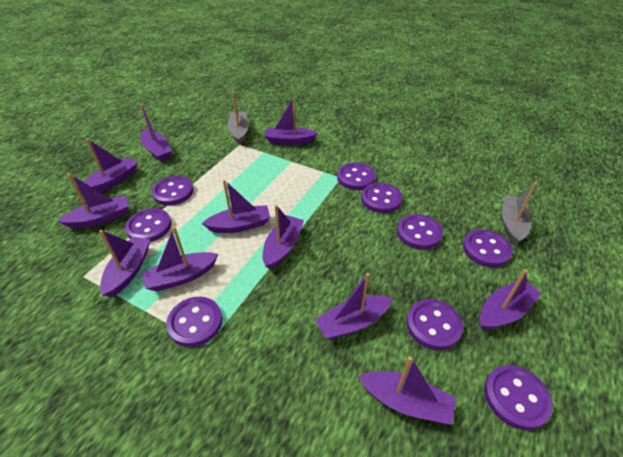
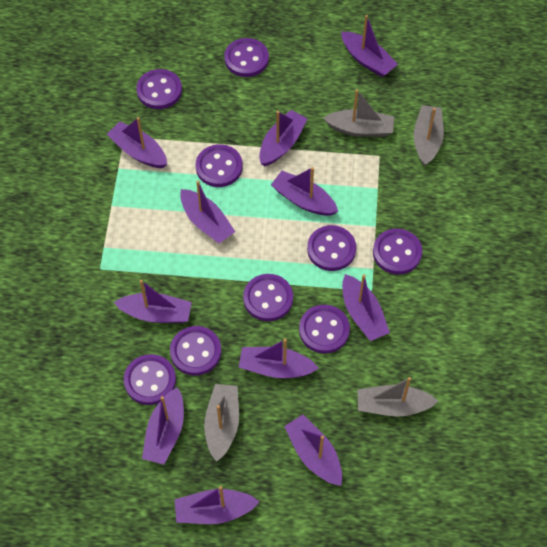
grey boat: [227,92,249,144] [502,182,537,245] = 2 -> [204,384,239,462] [323,89,394,137] [358,377,438,417] [414,105,444,166] = 4

